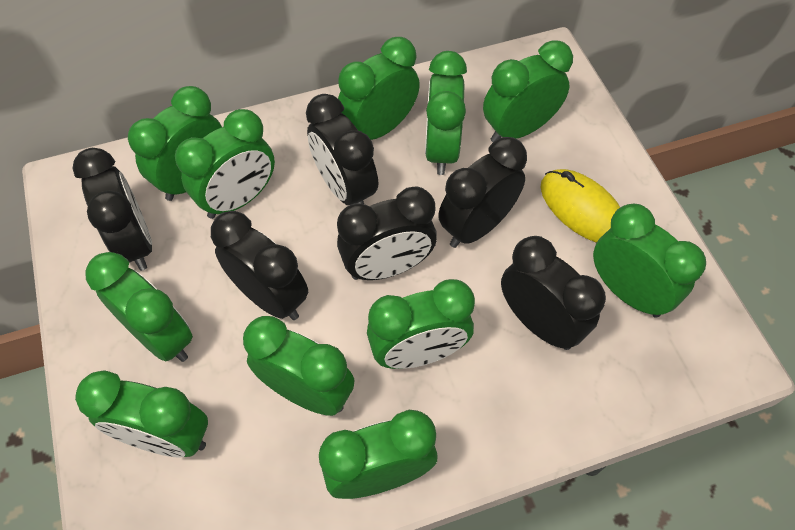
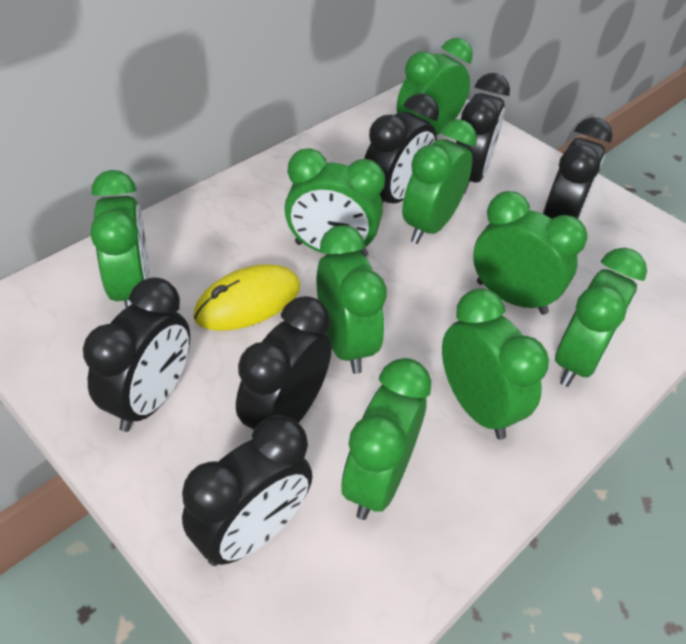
green clock: [75,370,208,458] [85,252,193,362] [128,86,222,201] [175,109,275,219] [243,316,354,416] [319,410,438,499] [338,37,420,140] [367,279,475,369] [425,51,467,175] [483,40,573,142] [593,204,706,318] = 11 -> [90,170,149,308] [284,148,385,257] [317,225,387,374] [341,358,431,520] [396,38,473,135] [402,119,477,244] [442,288,549,439] [473,191,587,315] [555,248,647,387] = 9

